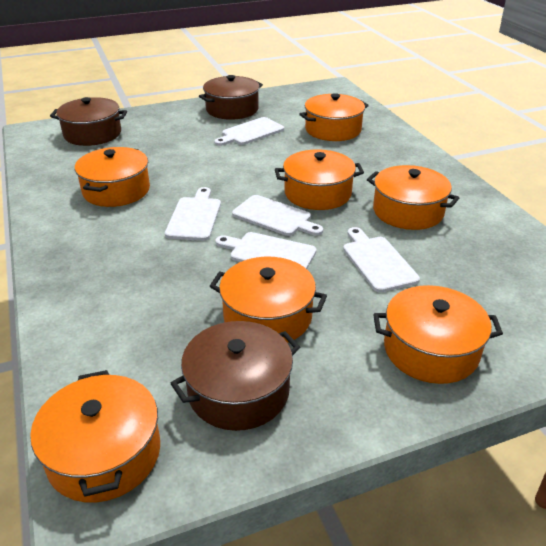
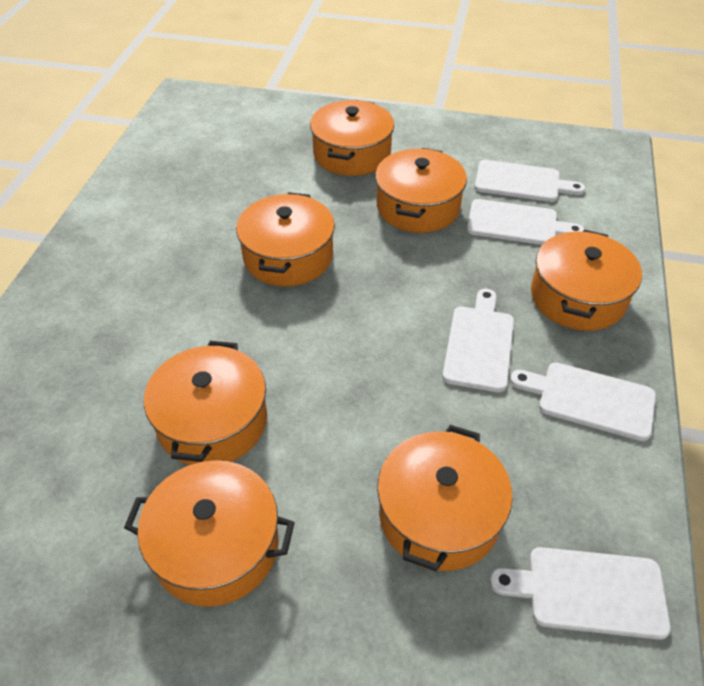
brown pot: [50,97,127,146] [170,321,300,431] [199,75,263,120] = 3 -> none = 0

